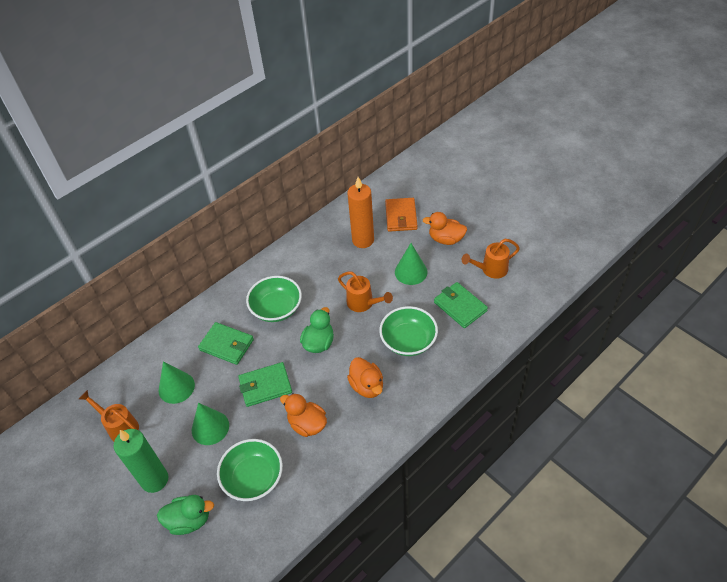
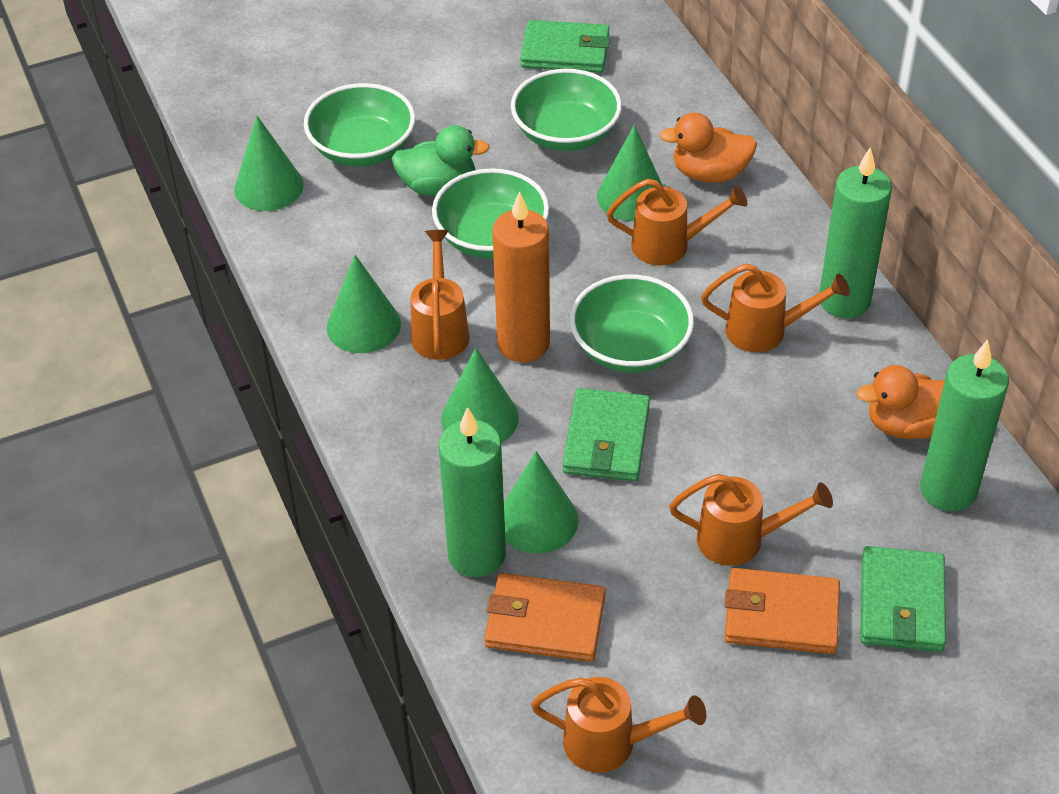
green bowl: [217,439,283,501] [246,276,302,322] [379,306,438,356] = 3 -> [304,83,415,167] [432,168,549,259] [511,69,622,151] [570,274,694,373] = 4
green candle: [114,429,168,493] = 1 -> [439,407,506,577] [819,147,892,318] [920,340,1009,512] = 3
green cone: [159,361,195,404] [192,403,229,445] [395,243,428,285] = 3 -> [234,116,304,211] [327,255,401,353] [441,348,519,443] [504,451,579,554] [597,125,663,221] = 5
green duck: [157,495,214,535] [300,307,334,353] = 2 -> [392,125,490,196] = 1
orange duck: [280,393,327,437] [347,357,383,398] [423,212,467,245] = 3 -> [659,112,757,183] [857,365,945,439] = 2
orange wallet: [385,198,418,232] = 1 -> [484,573,606,662] [725,568,840,654] = 2
orange watering can: [79,390,139,441] [338,272,393,312] [462,239,520,279] = 3 -> [411,230,470,360] [531,677,706,773] [606,179,747,265] [669,474,833,566] [701,263,850,352] = 5

